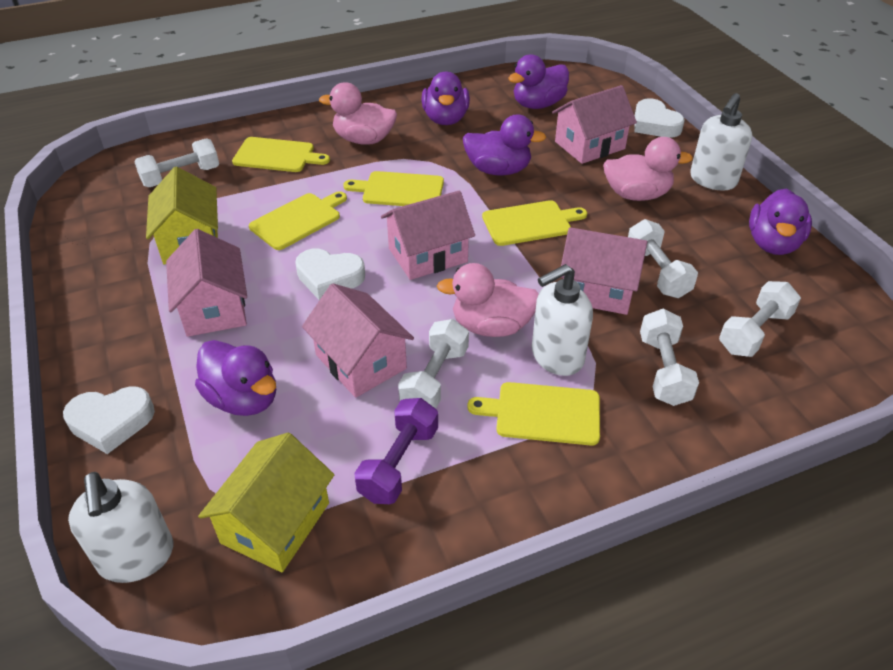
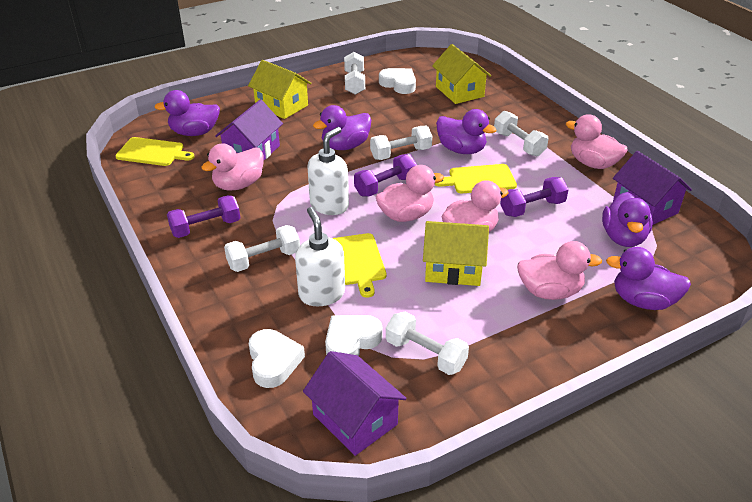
pink duck: [319,82,397,145] [437,263,538,337] [603,137,693,201] = 3 -> [201,144,264,191] [376,165,444,222] [441,180,509,232] [517,241,602,300] [566,114,628,169] = 5
pink house: [166,229,247,337] [302,283,414,398] [381,191,475,280] [552,85,637,164] [560,227,647,315] = 5 -> none = 0
purple dumbbell: [354,398,438,504] = 1 -> [167,195,240,238] [354,154,417,197] [500,177,569,217] = 3
purple house: none = 0 -> [215,99,283,160] [303,351,407,456] [613,151,692,225] = 3
white soap dispenser: [68,472,173,583] [532,264,593,376] [690,93,752,191] = 3 -> [295,207,345,306] [307,127,349,215] = 2
yellow cutting board: [232,137,330,172] [249,191,347,250] [343,171,444,206] [467,382,600,446] [482,200,587,246] = 5 -> [115,137,195,166] [333,233,386,298] [435,164,517,193] = 3
yellow house: [146,167,218,264] [198,433,335,573] = 2 -> [248,60,312,119] [423,221,489,286] [432,44,491,104] = 3

